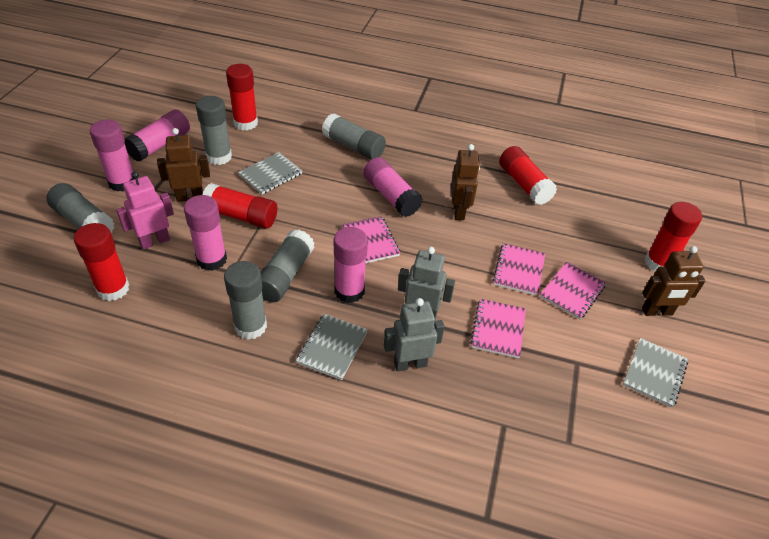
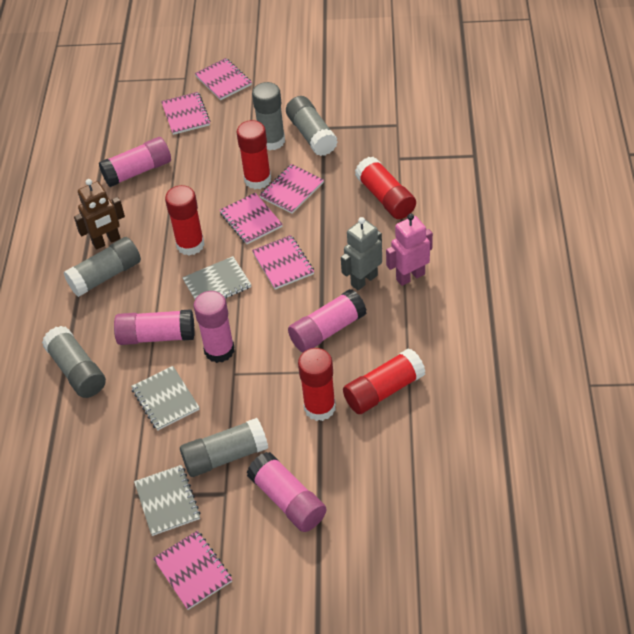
brown robot: [157,128,210,202] [451,144,480,220] [642,246,705,316] = 3 -> [74,179,125,250] = 1
grey robot: [384,298,444,371] [398,247,455,319] = 2 -> [341,217,382,290] = 1
pink notebook: [342,216,400,263] [470,299,526,358] [493,243,545,296] [540,262,606,319] = 4 -> [153,530,232,610] [161,92,211,135] [194,58,252,100] [220,193,283,244] [252,235,314,289] [259,164,324,214] = 6

